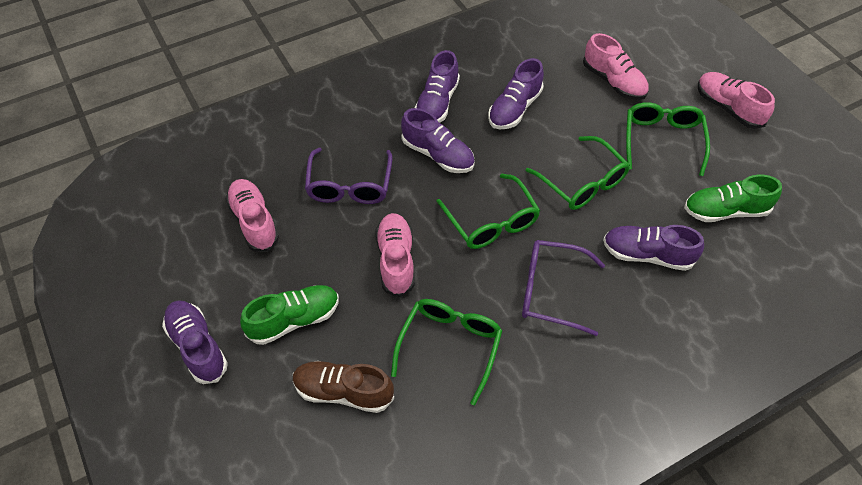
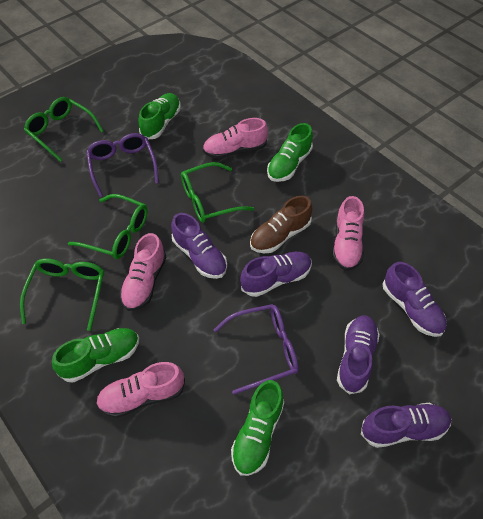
green shoe: [240,285,339,345] [684,175,782,222] = 2 -> [52,328,139,383] [138,93,181,139] [231,380,284,476] [267,123,313,182] = 4

